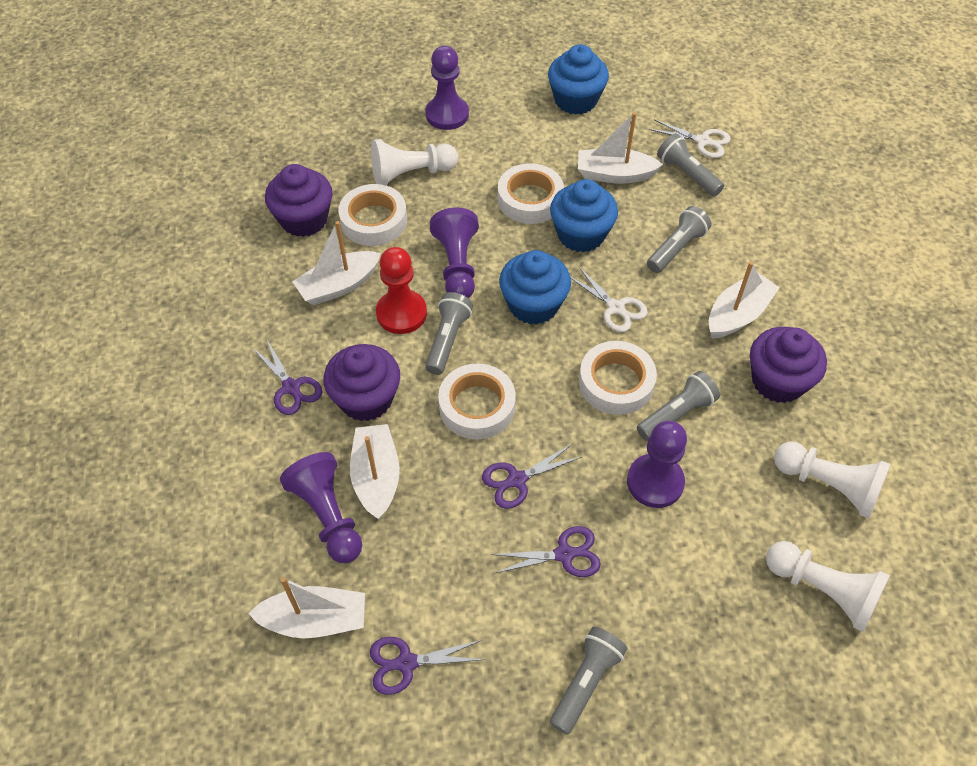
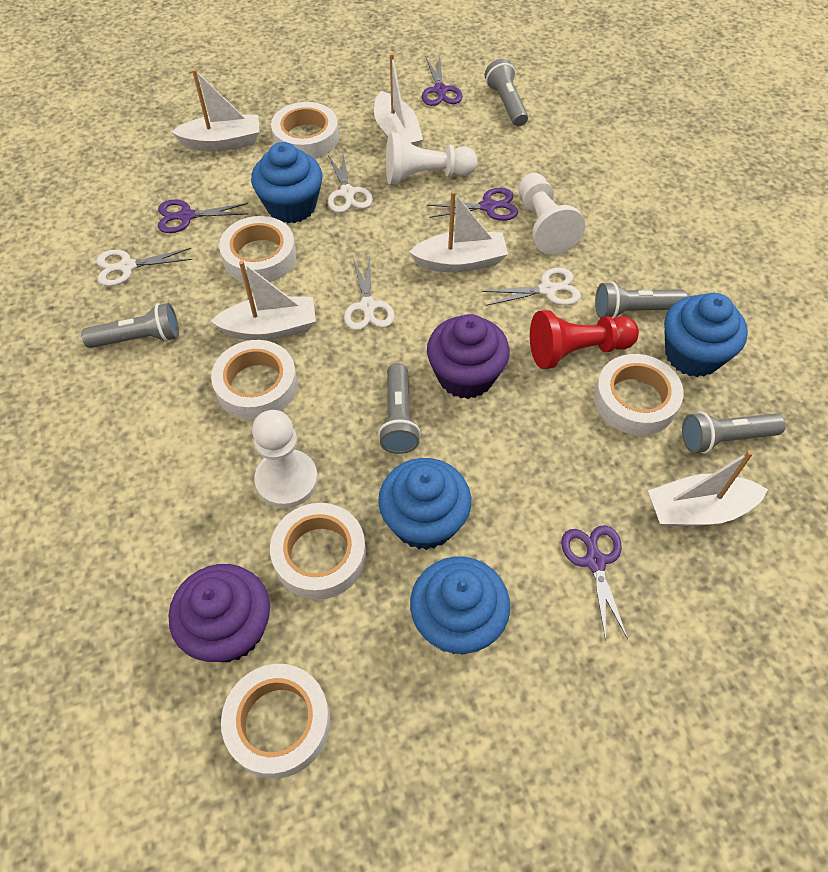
blue cupcake: [499,250,571,325] [548,44,609,115] [550,179,618,253] = 3 -> [251,142,322,223] [378,458,471,550] [410,556,510,654] [664,293,748,377] = 4
purple cupcake: [265,164,332,237] [324,344,400,421] [750,327,827,403] = 3 -> [169,564,270,662] [427,314,510,399] = 2
purple pawn: [280,452,362,563] [425,46,469,130] [430,207,479,298] [627,421,687,508] = 4 -> none = 0
white scissors: [571,267,648,332] [649,120,731,158] = 2 -> [97,248,193,286] [328,154,373,213] [344,257,394,330] [482,267,581,306] = 4
white tape: [338,184,407,246] [438,364,516,439] [498,163,564,224] [579,341,657,415] = 4 -> [211,340,298,420] [219,216,296,284] [221,664,330,779] [270,503,366,600] [271,102,339,159] [594,354,683,435] = 6

